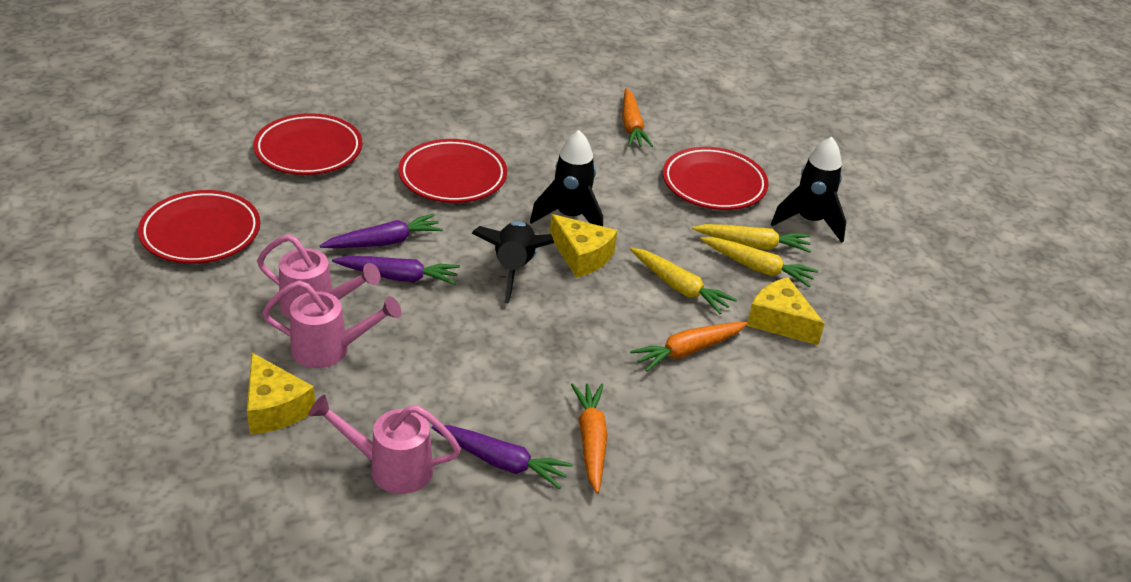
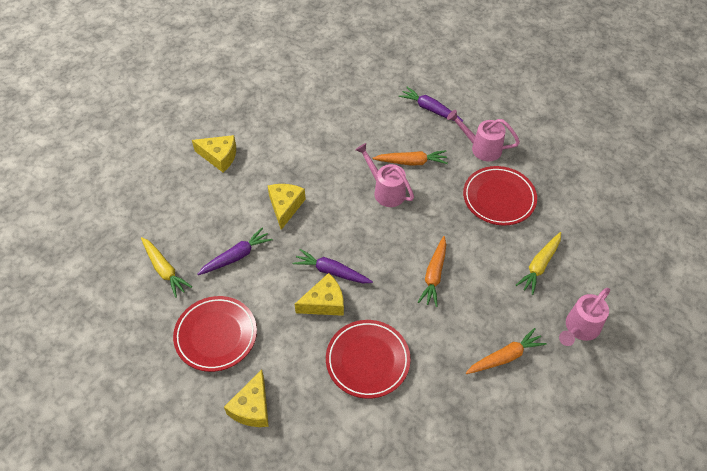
black rocket: [471,221,554,303] [530,130,603,226] [771,137,846,243] = 3 -> none = 0
red plate: [138,190,260,264] [253,113,362,175] [399,139,507,203] [663,147,769,210] = 4 -> [173,296,257,372] [326,320,410,399] [463,166,537,225] = 3
yellow carrot: [630,248,737,314] [692,224,811,253] [700,237,818,287] = 3 -> [141,237,192,298] [516,232,561,295] = 2
yellow cheese: [247,353,315,434] [550,214,617,278] [747,277,825,345] = 3 -> [192,135,236,173] [224,370,269,427] [268,184,306,230] [295,273,344,316] = 4

